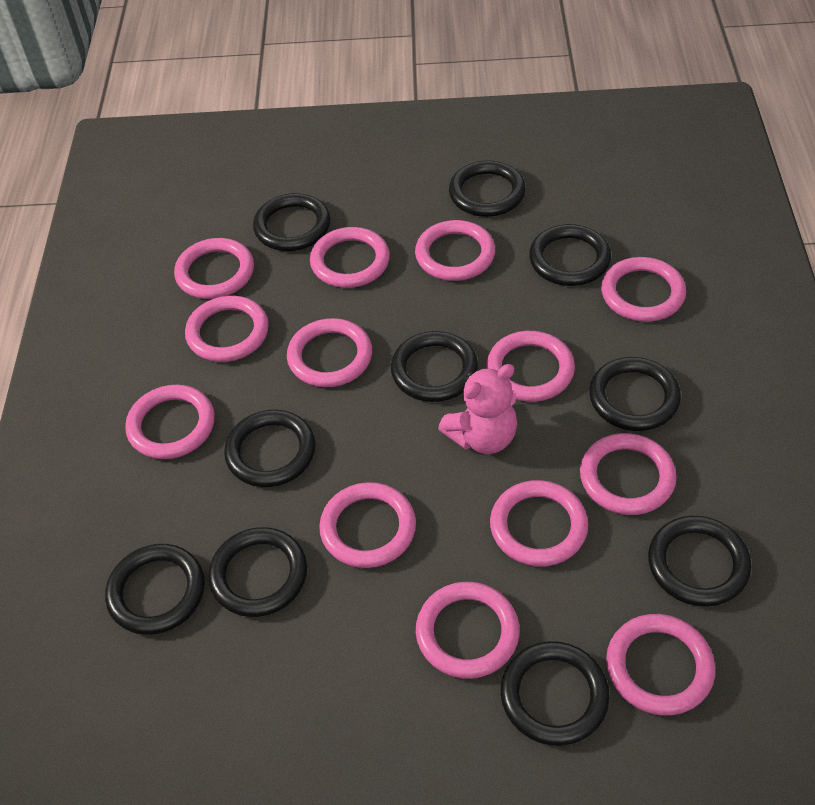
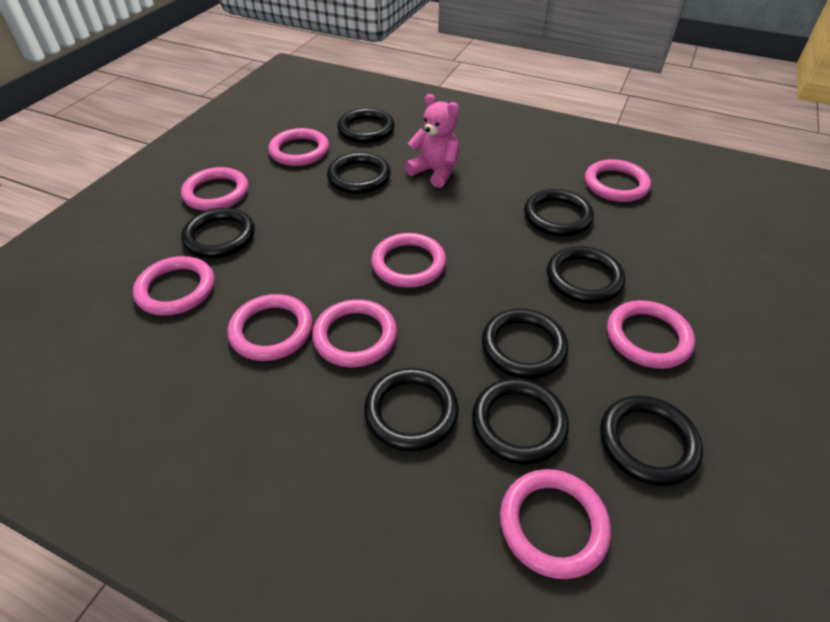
black ring: [105,544,205,635] [208,527,307,617] [224,410,315,487] [253,193,330,251] [391,331,478,402] [449,161,526,217] [501,641,610,746] [529,224,611,286] [589,357,681,431] [648,516,752,607] = 10 -> [181,208,255,258] [327,152,391,194] [337,108,395,143] [364,368,459,452] [472,378,569,465] [482,309,568,379] [524,189,594,236] [547,246,625,304] [600,395,703,486] = 9
pink ring: [125,385,215,459] [174,238,254,299] [185,296,269,362] [287,318,372,387] [310,227,390,288] [319,482,416,568] [415,220,495,281] [416,582,520,679] [487,331,575,402] [490,480,588,567] [580,433,676,515] [601,257,686,322] [606,614,715,716] = 13 -> [133,256,215,316] [181,167,249,211] [228,294,313,361] [268,128,329,166] [312,299,397,367] [371,233,446,288] [500,469,611,579] [585,159,651,202] [607,300,695,369] = 9

